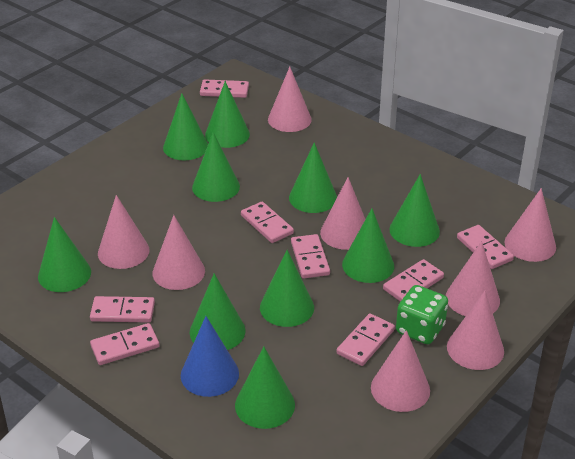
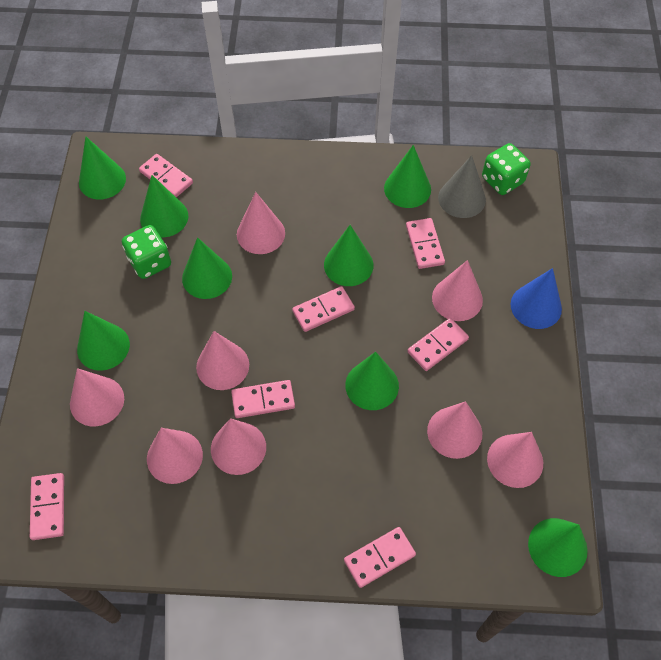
green cone: [38,217,91,292] [163,93,208,160] [189,273,246,350] [192,132,240,202] [205,81,250,148] [235,346,295,429] [260,250,314,327] [289,142,337,213] [342,209,394,283] [389,174,440,247] = 10 -> [77,311,130,371] [79,137,126,200] [140,175,188,237] [182,237,232,299] [324,225,373,286] [345,352,399,410] [384,145,431,208] [528,518,588,577] = 8
green dice: [396,285,448,344] = 1 -> [122,225,171,279] [482,143,531,195] = 2
grey cone: none = 0 -> [438,155,486,218] = 1
pink domino: [90,296,155,323] [90,323,160,365] [200,79,249,98] [241,202,294,243] [291,234,330,279] [337,313,395,366] [383,259,444,302] [457,225,514,269] = 8 -> [30,473,64,540] [139,154,193,197] [231,380,295,418] [292,286,355,332] [344,527,416,588] [406,218,445,269] [407,318,469,371] = 7

